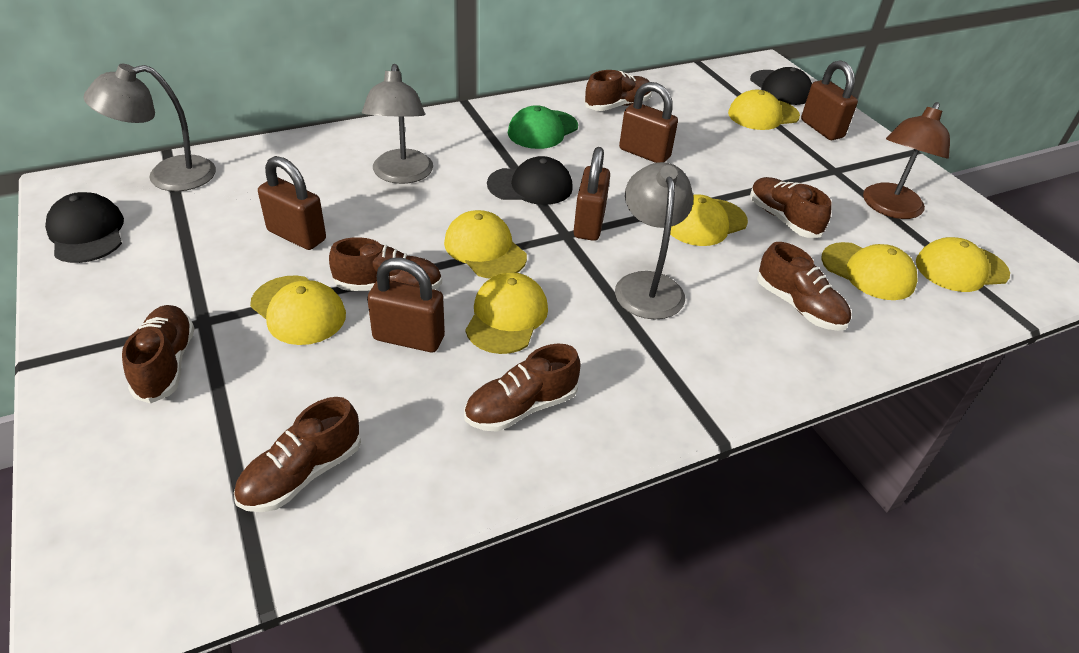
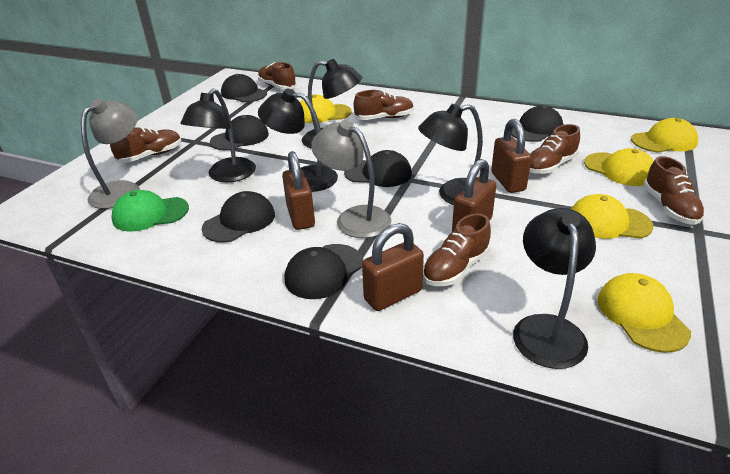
black cap: [45,192,124,263] [487,156,573,205] [750,67,812,105] = 3 -> [201,191,275,243] [210,115,269,150] [221,74,267,102] [285,244,363,299] [344,150,412,187] [511,106,563,142] = 6
black lamp: none = 0 -> [180,88,256,182] [258,89,338,192] [302,59,362,149] [418,104,483,205] [513,208,596,369] = 5
brown lamp: [863,102,950,219] = 1 -> none = 0
brown padlock: [258,156,326,250] [367,258,445,352] [573,147,610,241] [619,82,678,163] [801,60,858,140] = 5 -> [282,151,315,230] [362,223,424,311] [452,159,496,232] [491,119,532,193] = 4
brown shoe: [122,305,195,404] [234,397,361,512] [329,237,442,291] [464,344,581,432] [584,70,652,111] [750,177,832,238] [757,242,851,331] = 7 -> [110,127,181,163] [258,62,297,90] [354,90,414,120] [423,213,491,286] [529,124,580,174] [643,156,705,225] = 6
grey lamp: [84,64,216,191] [362,64,433,184] [615,162,693,320] = 3 -> [81,99,140,209] [311,120,391,238] = 2
yellow cap: [250,275,346,345] [444,210,527,278] [465,272,548,354] [670,194,748,246] [728,90,800,130] [822,242,918,300] [916,237,1010,292] = 7 -> [300,94,352,123] [571,194,654,239] [584,148,654,186] [598,273,691,353] [631,118,698,153] = 5

